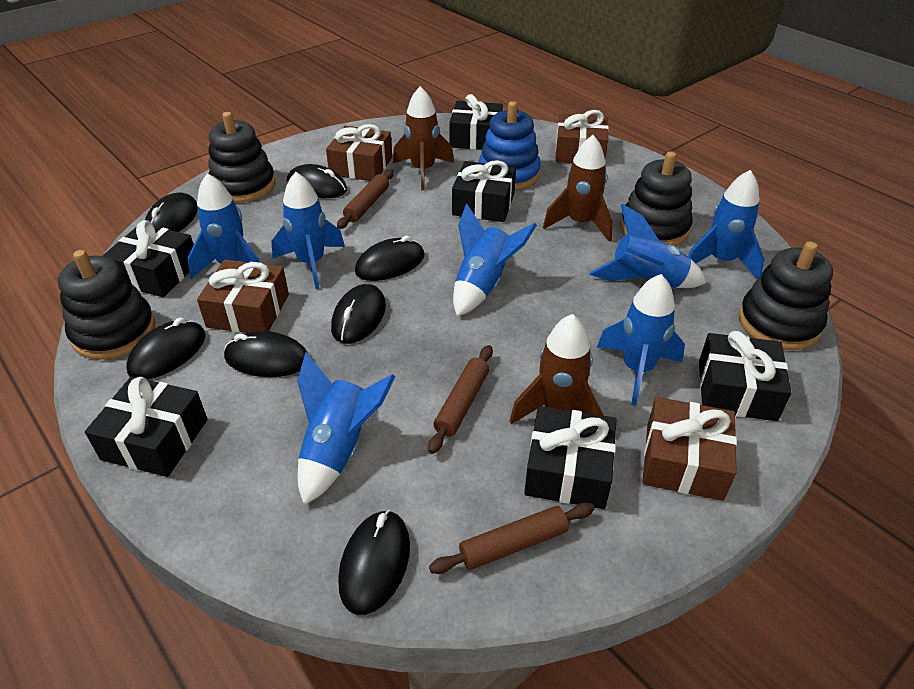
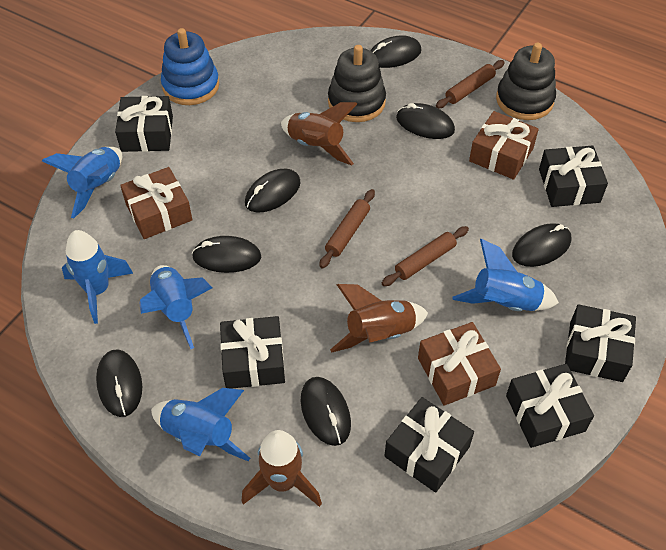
black stacking toy: [58,250,156,360] [208,112,275,203] [621,151,693,246] [739,241,833,350] = 4 -> [328,45,386,122] [496,43,556,120] = 2
blue rocket: [187,173,260,279] [271,172,345,289] [297,353,396,505] [453,204,537,316] [589,204,707,288] [597,274,685,406] [688,170,764,279] = 7 -> [42,147,122,218] [62,230,133,324] [139,265,213,349] [151,388,250,461] [452,239,559,311] = 5
brown gift: [197,260,289,333] [326,124,392,181] [555,110,609,163] [642,397,737,501] = 4 -> [120,167,192,239] [418,322,501,406] [469,111,539,180] = 3

